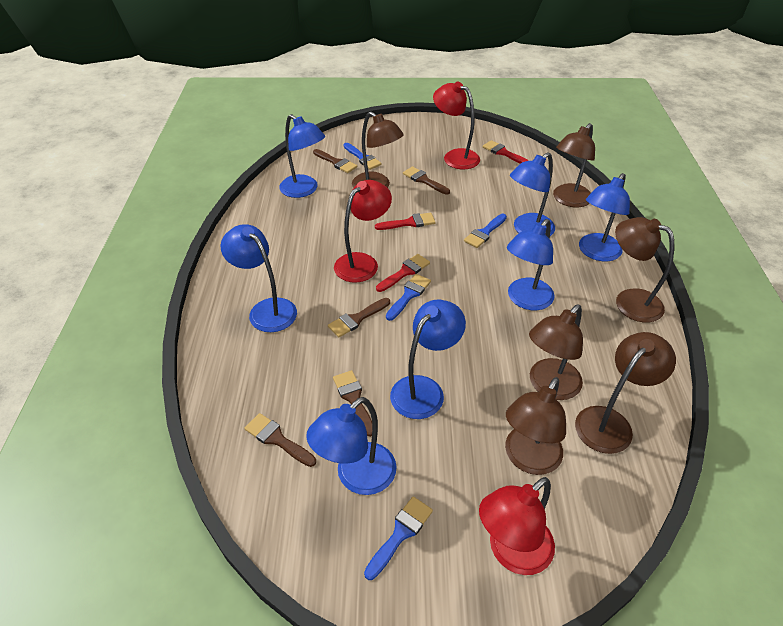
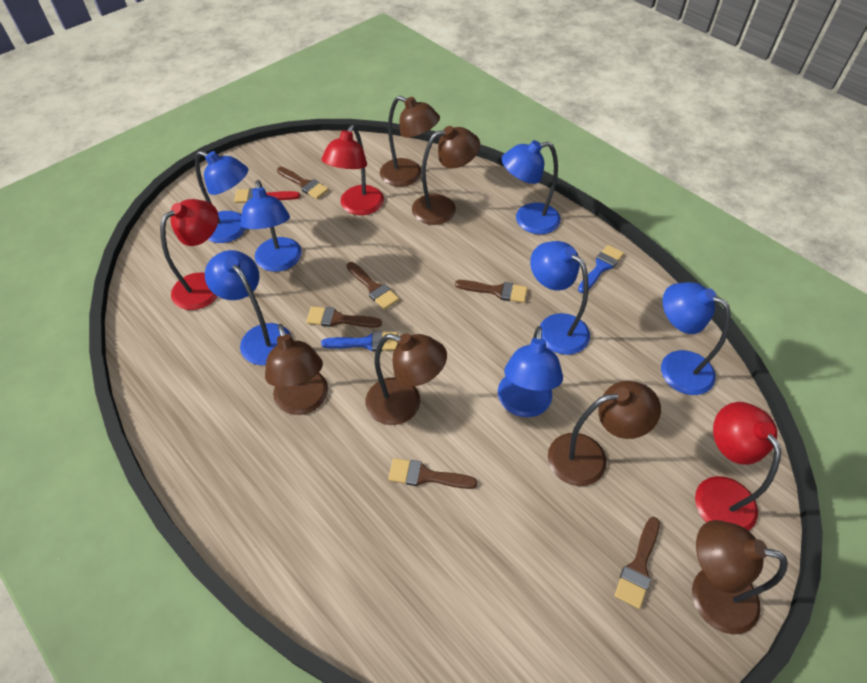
blue brush: [343,143,382,170] [364,496,433,580] [386,274,431,321] [464,214,507,248] = 4 -> [321,331,398,352] [578,245,624,293] = 2
brown brush: [244,413,316,467] [313,149,358,173] [328,298,390,337] [333,370,372,437] [403,166,450,195] = 5 -> [277,167,329,199] [306,306,382,328] [346,262,399,310] [388,458,477,489] [455,280,528,303] [614,517,660,609] = 6
red brush: [375,212,436,230] [376,254,430,292] [483,140,529,164] = 3 -> [234,188,300,203] = 1

